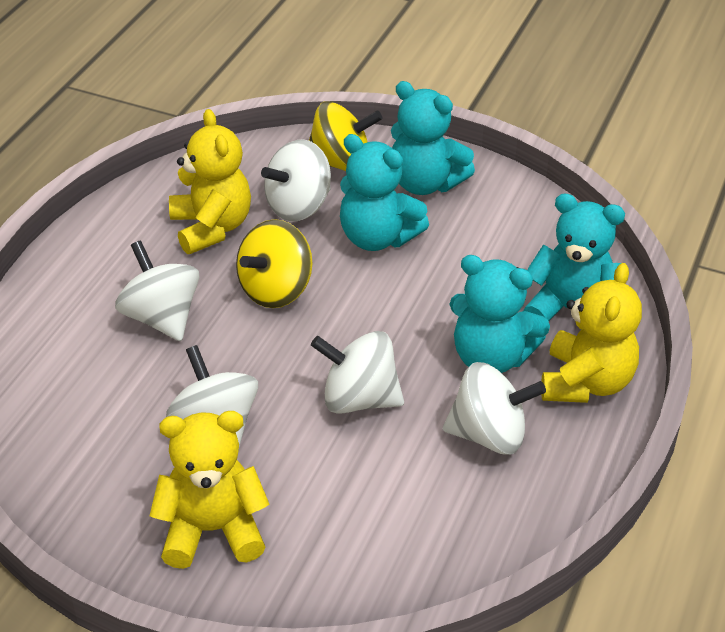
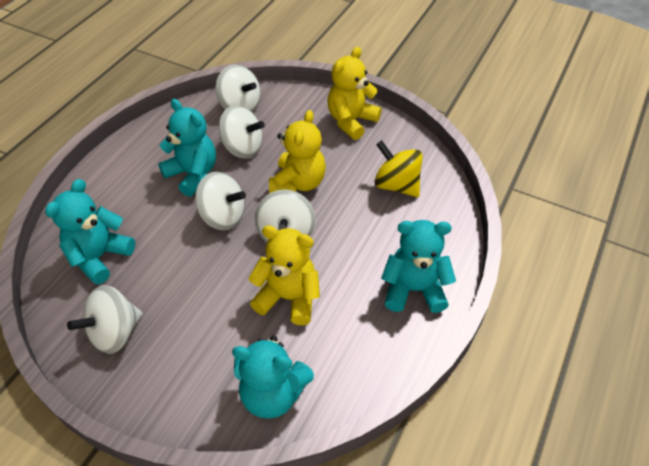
yellow spinning top: [236,219,312,308] [309,101,383,171] = 2 -> [374,140,423,197] = 1

